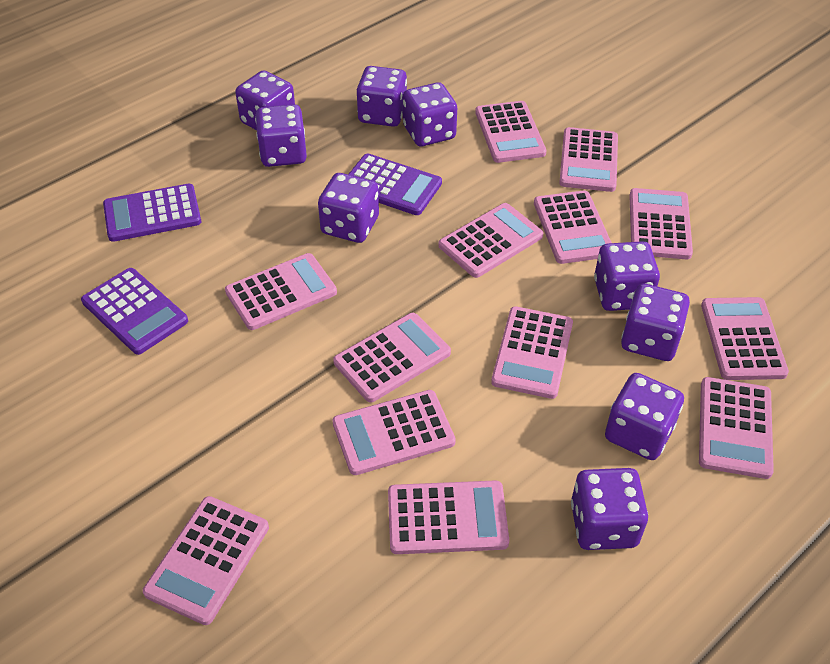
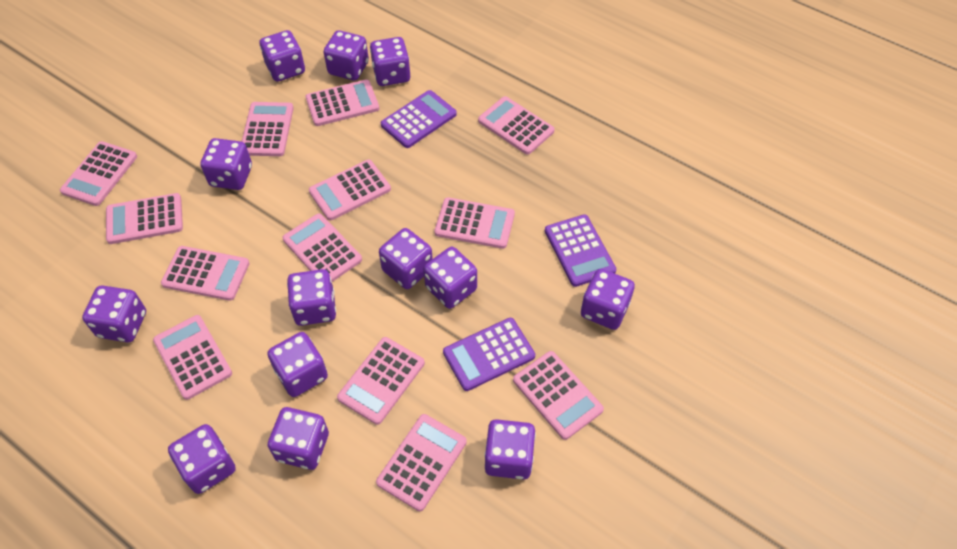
purple dice: [235,70,295,130] [255,104,307,167] [318,173,379,243] [357,66,407,127] [403,82,457,146] [571,468,648,550] [594,241,660,311] [605,373,684,460] [621,284,690,361] = 9 -> [82,285,146,343] [168,424,236,494] [200,138,252,190] [260,30,305,82] [267,332,328,397] [268,407,329,470] [287,269,336,326] [323,30,369,80] [370,37,410,86] [379,228,433,289] [424,247,477,309] [484,419,536,479] [581,269,635,330] = 13

